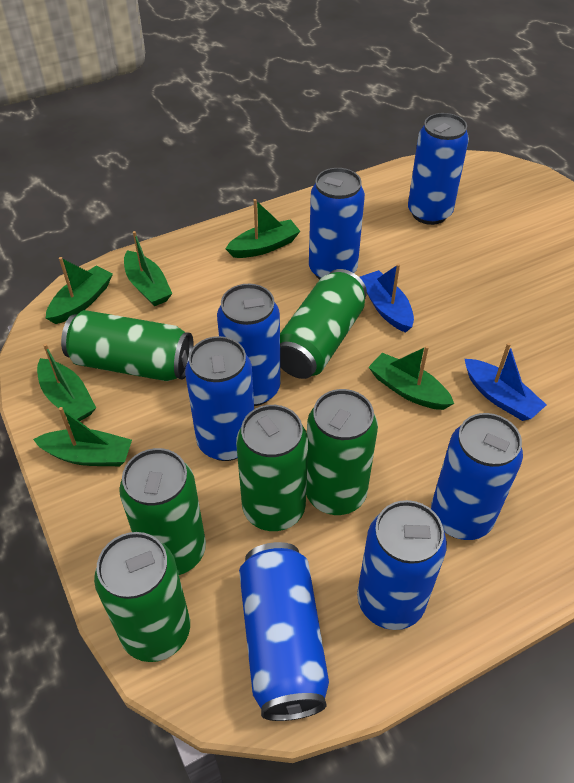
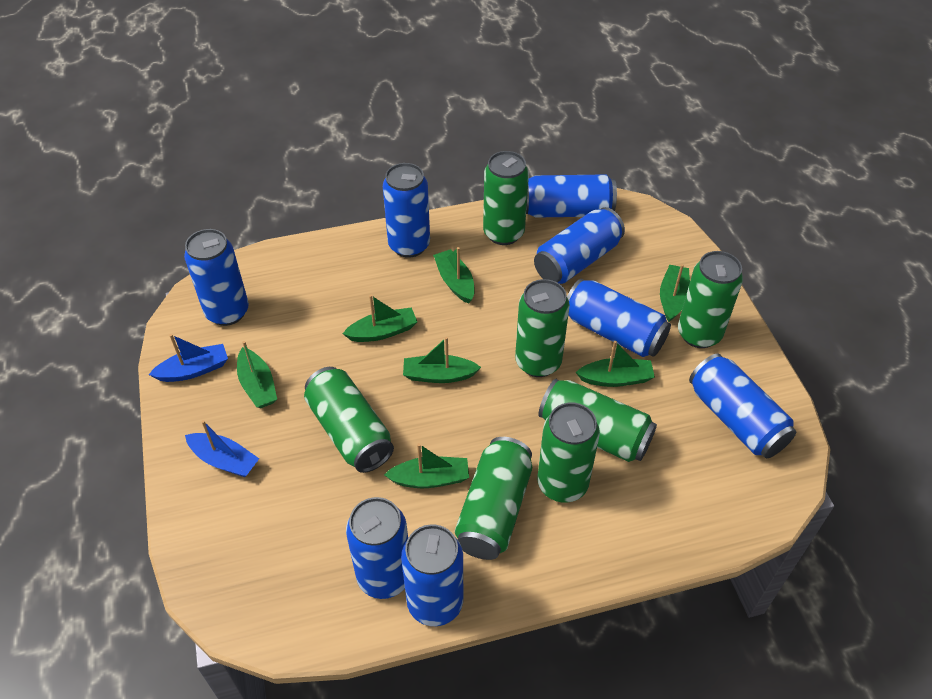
blue can: [185,336,254,461] [217,284,281,406] [239,542,329,721] [309,168,365,280] [357,500,447,630] [408,113,469,225] [431,413,523,540] = 7 -> [184,229,249,326] [346,497,408,599] [383,163,430,258] [401,524,463,626] [526,174,617,218] [534,207,625,284] [567,279,671,357] [689,354,796,458] = 8
green boat: [33,407,132,466] [37,344,96,421] [46,257,113,324] [124,231,172,306] [225,199,300,258] [369,346,454,410] = 6 -> [237,341,277,408] [343,295,417,342] [384,443,469,488] [403,337,481,383] [433,247,475,304] [575,341,655,387] [660,264,690,322] = 7
green can: [61,310,194,381] [94,532,190,662] [119,448,206,575] [236,405,308,531] [280,269,367,379] [306,389,378,515] = 6 -> [304,367,394,473] [455,437,532,560] [483,151,529,245] [515,279,570,377] [537,403,600,503] [538,379,657,462] [678,251,743,348] = 7

